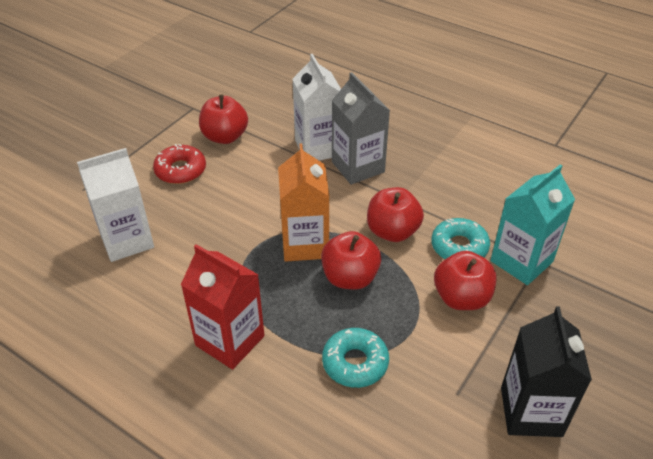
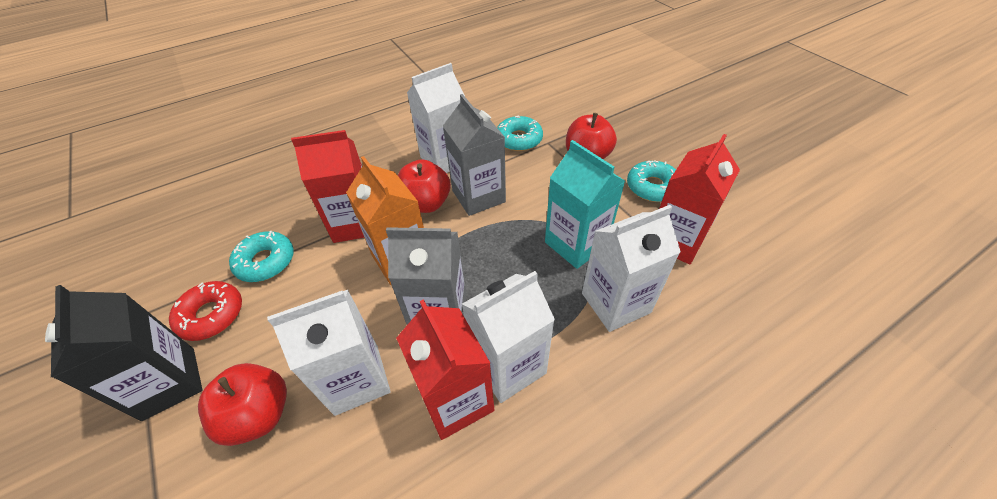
grey carton: [332,72,390,185] = 1 -> [386,227,467,325] [443,94,506,216] = 2
red apple: [199,94,248,144] [321,231,381,289] [367,187,424,242] [434,251,496,310] = 4 -> [198,363,287,446] [398,159,450,213] [566,113,617,159] = 3
red carton: [181,244,265,370] = 1 -> [291,130,364,243] [396,299,494,440] [659,134,740,264] = 3
turquoise donut: [322,328,389,388] [431,218,490,259] = 2 -> [229,231,294,282] [497,116,543,151] [627,160,676,202] = 3
white carton: [77,148,154,262] [292,54,341,161] = 2 -> [267,290,391,416] [407,63,465,173] [462,271,555,403] [582,205,681,332] = 4

